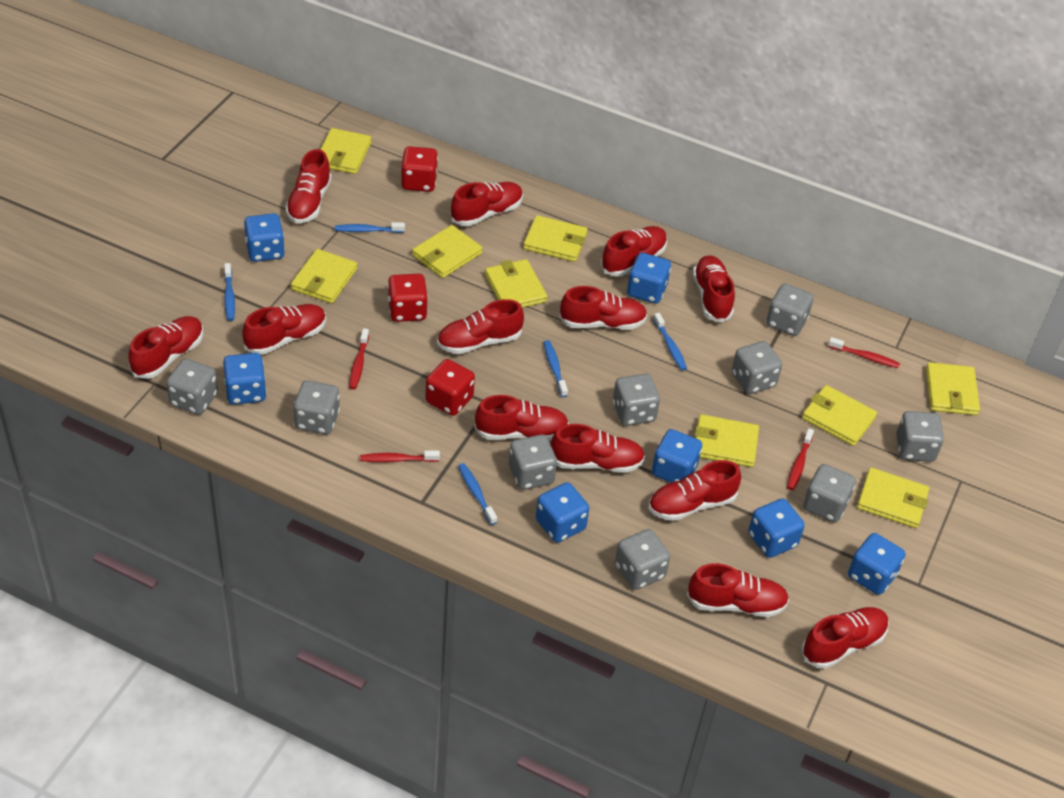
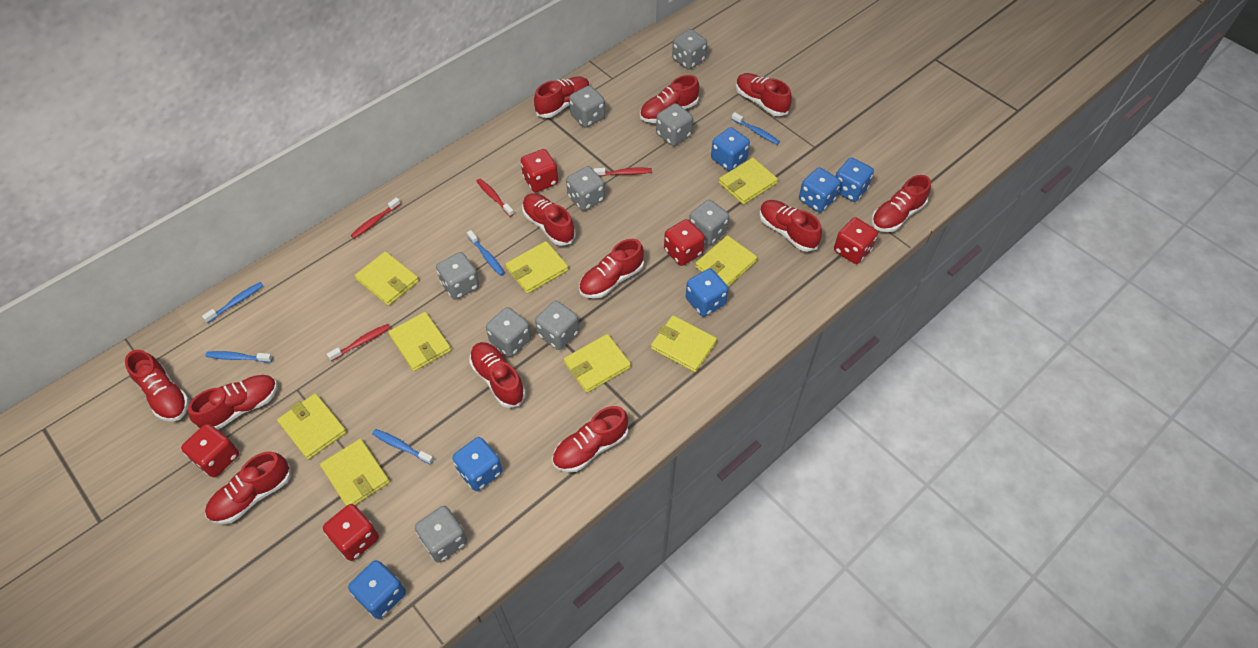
blue dice: [223,353,267,405] [244,213,285,262] [536,482,589,543] [627,253,671,304] [652,429,702,483] [748,499,805,558] [848,533,905,595] = 7 -> [348,560,406,619] [452,437,502,491] [686,268,728,317] [711,127,750,171] [799,167,841,212] [835,157,874,202] = 6
red dice: [388,274,428,322] [401,146,438,192] [425,359,475,416] = 3 -> [181,424,239,477] [323,504,379,561] [521,149,558,192] [664,219,705,266] [834,217,878,264] = 5
red shoe: [128,316,203,379] [242,304,326,355] [285,149,332,223] [437,299,524,354] [451,182,523,226] [474,395,569,440] [551,424,645,473] [559,286,648,330] [600,226,667,276] [649,460,741,521] [687,563,789,617] [692,255,735,323] [801,607,889,669] = 13 -> [125,350,189,422] [188,375,278,430] [205,451,291,524] [469,342,526,408] [522,193,576,246] [534,76,590,118] [552,406,628,472] [579,239,644,299] [640,75,699,123] [736,73,792,116] [760,200,822,252] [872,175,931,232] = 12

